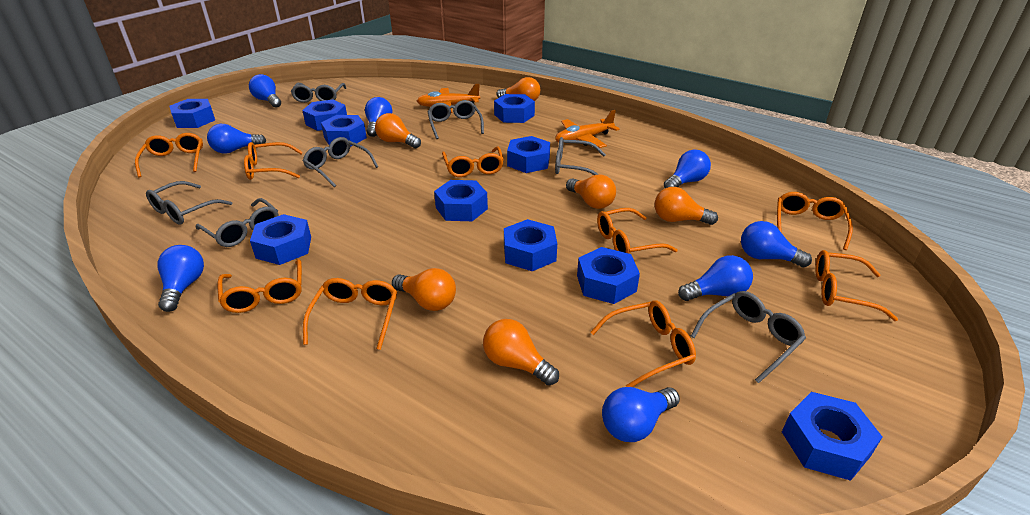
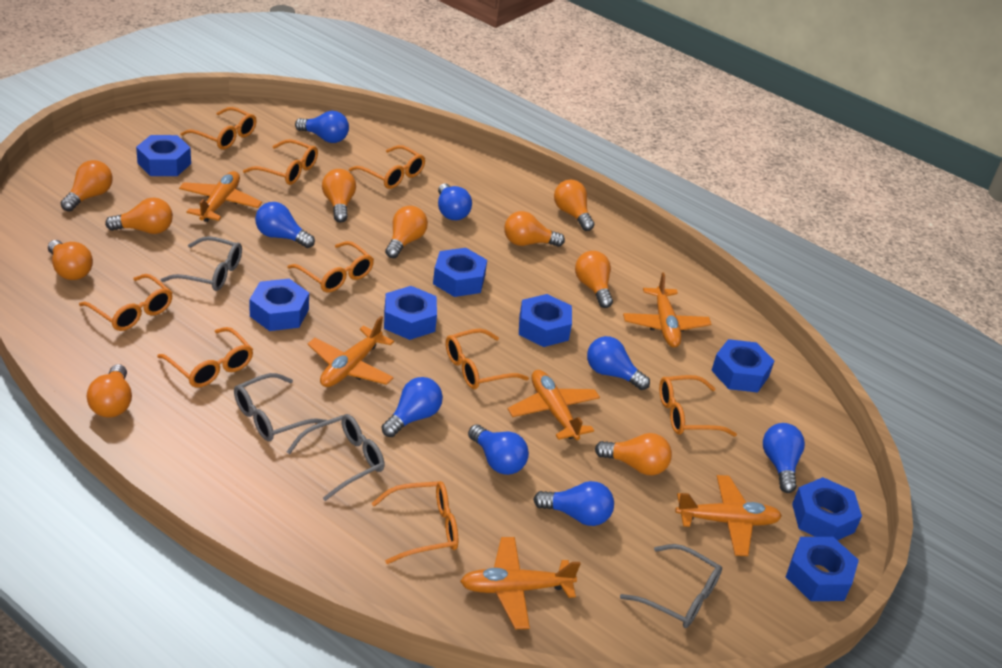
blue nut: [169,99,215,128] [250,214,311,265] [302,100,347,131] [321,115,367,146] [434,180,488,221] [494,94,535,123] [504,219,557,271] [507,136,550,173] [577,247,640,304] [782,392,882,481] = 10 -> [136,135,191,176] [249,279,309,331] [384,286,437,340] [433,248,487,297] [519,294,572,347] [711,339,774,392] [786,537,859,601] [792,477,862,541] = 8
grey glasses: [146,181,232,225] [196,198,279,247] [291,83,346,103] [303,137,378,187] [427,100,484,139] [555,137,606,175] [691,291,806,383] = 7 -> [160,236,242,291] [234,373,327,441] [287,414,385,501] [620,544,722,628] = 4
orange light bulb: [375,113,421,148] [392,268,456,311] [483,319,559,385] [497,77,540,101] [566,174,616,209] [655,187,718,225] = 6 -> [48,240,93,280] [61,160,113,212] [86,364,132,418] [105,197,173,234] [322,169,356,223] [385,206,428,258] [504,211,565,247] [554,180,594,231] [575,251,613,308] [595,433,672,475] = 10
orange plane: [417,84,480,113] [555,110,620,148] = 2 -> [179,171,262,222] [308,316,394,387] [460,537,581,629] [508,370,600,440] [623,272,711,348] [675,475,782,556] = 6

